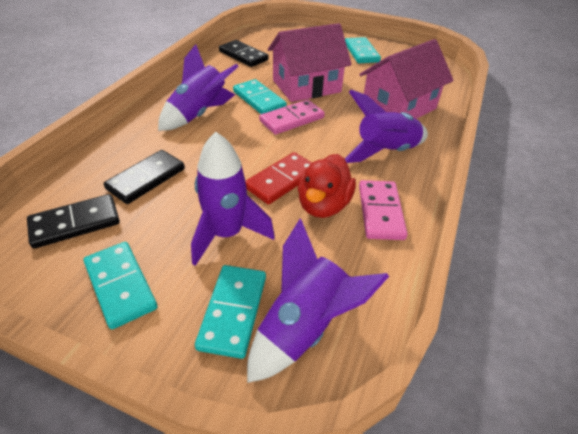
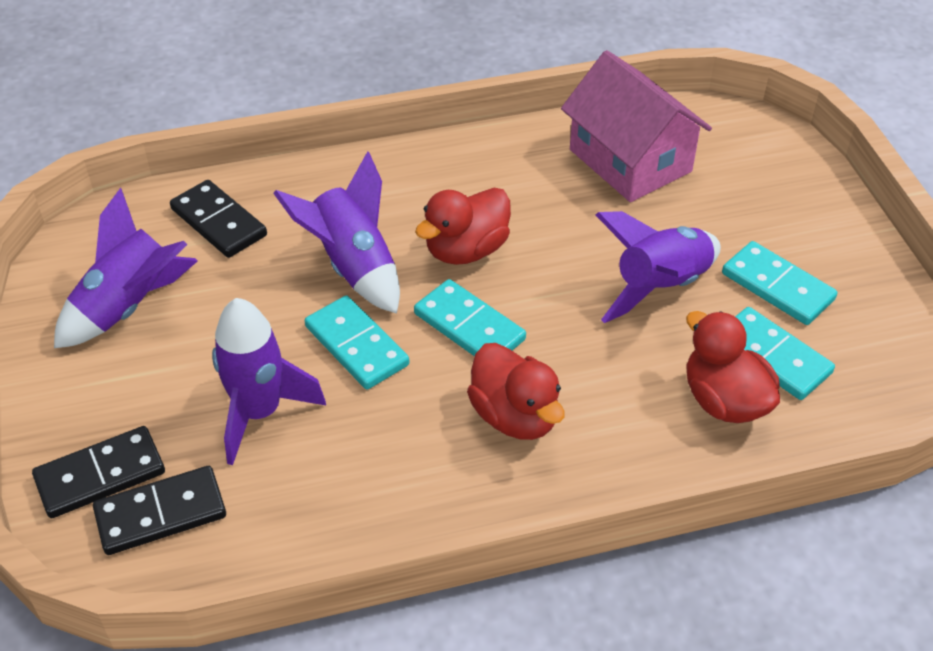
pink domino: [259,99,325,135] [359,180,408,240] = 2 -> none = 0
pink house: [268,23,352,102] [359,39,454,119] = 2 -> [561,50,712,202] = 1
red domino: [245,152,312,205] = 1 -> none = 0
red duck: [298,154,356,218] = 1 -> [415,188,511,265] [467,343,565,440] [686,311,780,423] = 3

